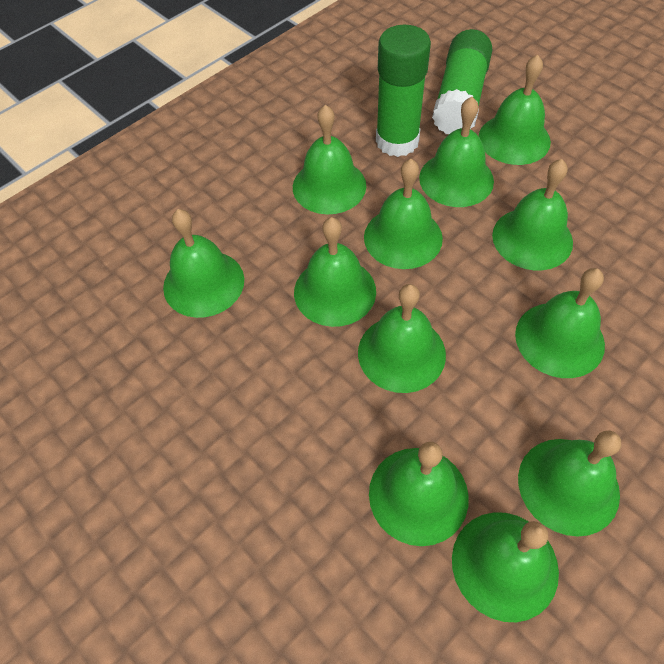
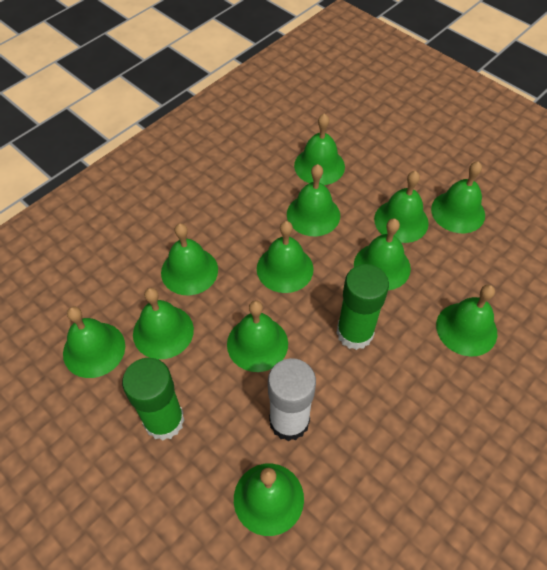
white glue stick: none = 0 -> [268,358,316,441] = 1

